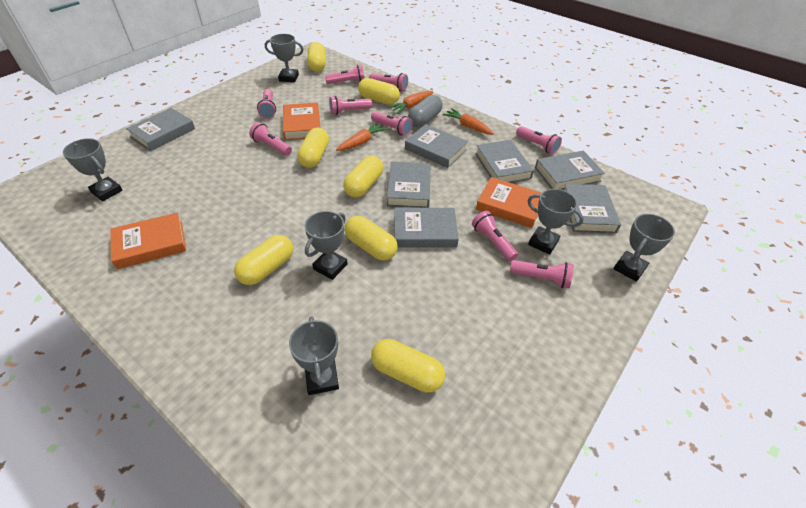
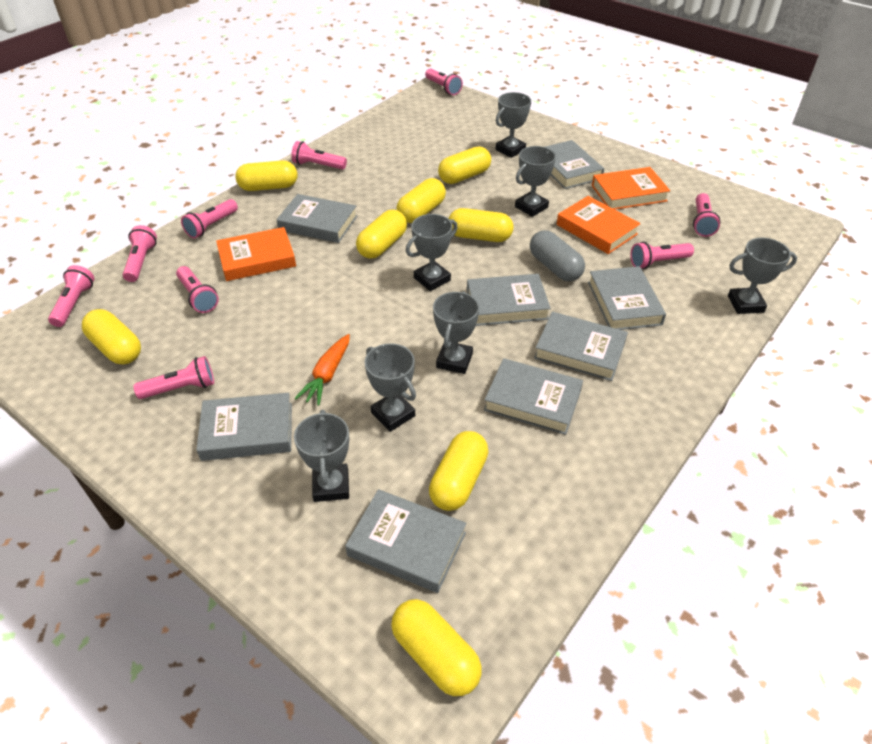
grey book: [126,108,195,151] [387,162,430,208] [394,208,459,248] [405,124,468,168] [475,140,534,183] [535,151,605,190] [564,184,621,233] = 7 -> [196,393,292,461] [276,194,357,243] [345,489,467,593] [467,274,551,326] [484,358,583,435] [534,312,628,381] [545,140,604,189] [588,266,666,330] = 8
grey trophy: [63,138,123,201] [265,34,303,82] [289,316,339,395] [304,211,348,280] [528,189,584,255] [614,214,675,282] = 6 -> [294,410,349,502] [365,343,416,432] [406,214,458,291] [433,291,479,374] [496,92,531,158] [515,146,556,217] [728,238,797,314] = 7
orange carrot: [336,122,387,151] [388,91,433,114] [443,108,494,135] = 3 -> [295,334,350,406] = 1
yellow capsule: [234,235,293,285] [297,128,329,168] [307,42,326,72] [343,156,383,197] [345,216,398,261] [358,78,400,105] [371,339,445,393] = 7 -> [82,309,141,364] [235,160,297,191] [356,210,407,259] [391,599,482,696] [396,178,446,223] [429,431,488,511] [438,146,491,184] [448,208,513,242] = 8

